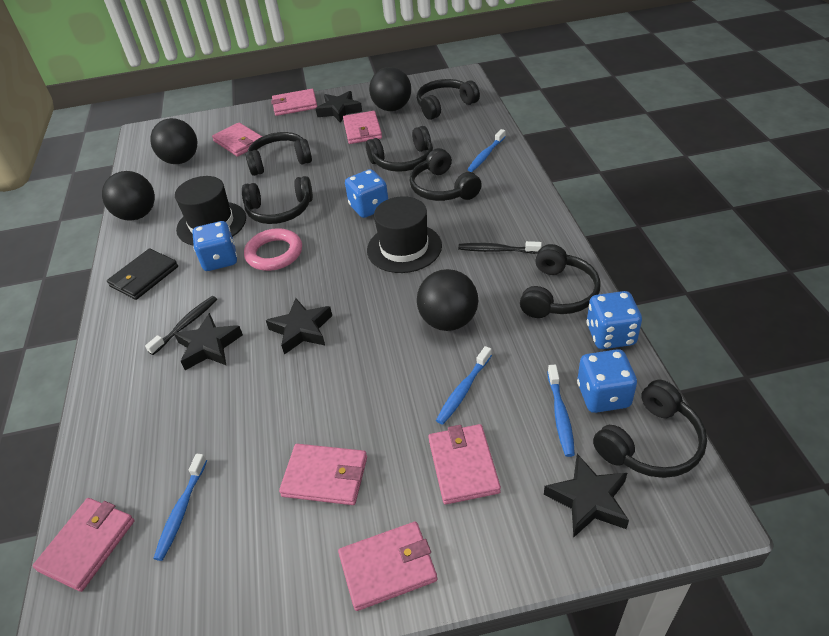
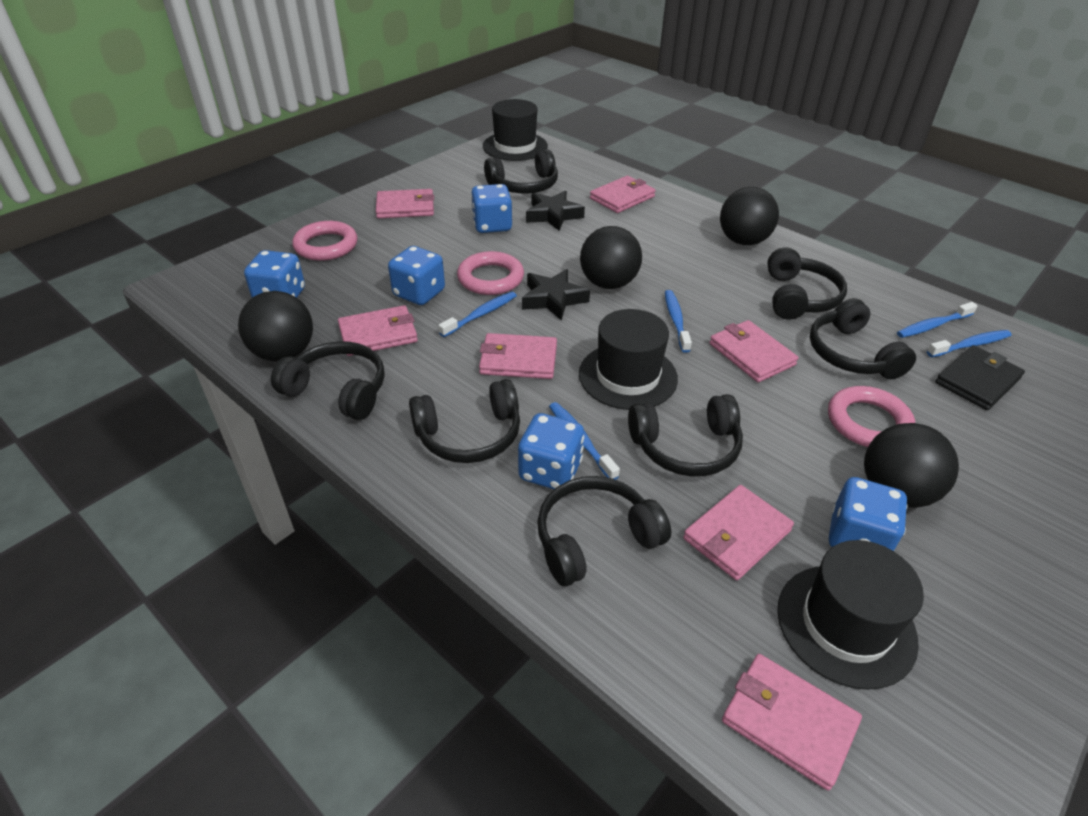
black hat: [175,176,246,246] [367,196,442,273] = 2 -> [483,99,548,161] [579,309,678,410] [777,540,924,690] = 3
black star: [174,313,243,370] [266,298,332,355] [316,91,362,123] [544,454,629,538] = 4 -> [522,269,590,321] [526,191,585,231] = 2
black toothbrush: [145,296,217,355] [458,241,542,254] = 2 -> none = 0
blue dice: [192,221,237,271] [345,169,388,218] [577,349,637,413] [587,291,642,349] = 4 -> [244,250,305,298] [388,246,445,305] [471,184,512,233] [518,413,584,489] [829,477,907,551] = 5
blue toothbrush: [153,454,207,561] [436,346,492,425] [467,129,506,172] [547,365,575,457] = 4 -> [438,292,517,337] [549,402,620,480] [665,290,692,353] [897,302,978,338] [927,330,1012,357] = 5
pink ring: [244,228,302,271] = 1 -> [292,221,358,261] [457,251,524,295] [828,386,915,447] = 3

